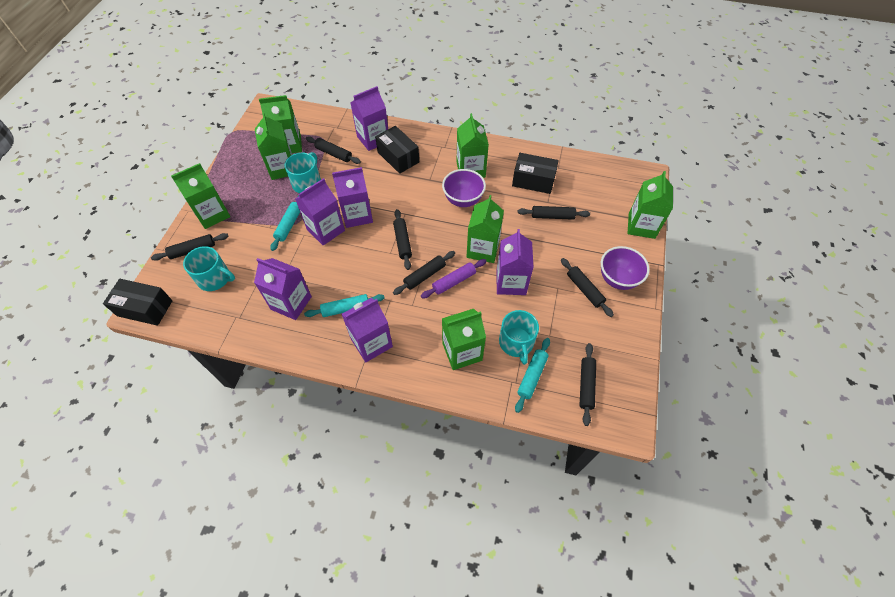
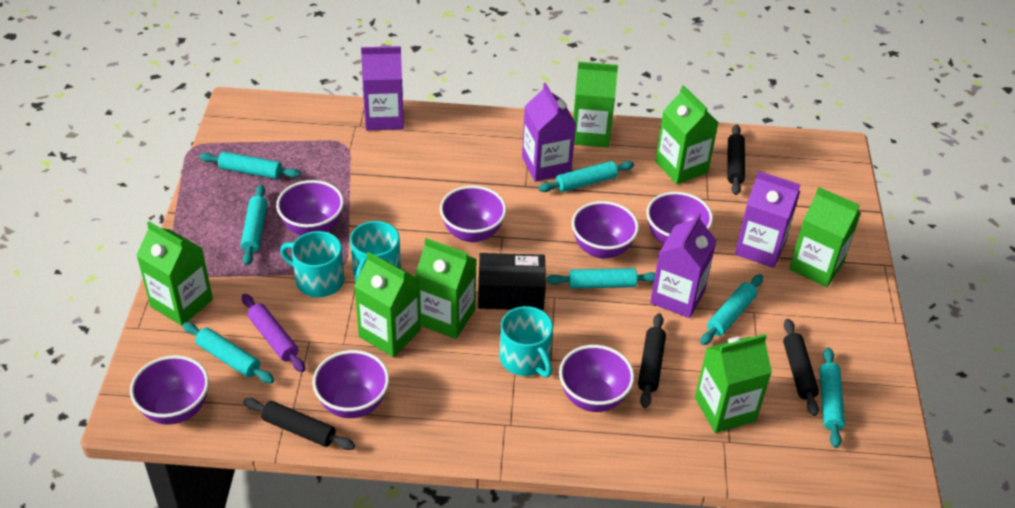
black box: [103,279,173,326] [375,126,419,174] [512,153,559,194] = 3 -> [478,253,546,310] = 1
black rolling pin: [151,233,229,261] [306,136,361,164] [393,209,412,270] [393,251,455,295] [518,206,590,220] [561,258,614,317] [579,343,596,426] = 7 -> [243,398,355,450] [638,313,666,408] [727,124,745,195] [783,319,819,416] = 4
purple bowl: [442,169,486,207] [601,246,650,290] = 2 -> [130,355,209,425] [276,180,344,235] [312,350,389,418] [440,185,506,242] [559,345,634,412] [572,201,639,259] [646,192,713,244] = 7
purple carton: [254,258,312,320] [295,178,345,246] [332,167,373,228] [342,298,393,362] [351,86,388,151] [496,229,534,295] = 6 -> [361,46,404,130] [522,83,576,182] [650,213,717,318] [735,171,800,268] = 4
turquoise rolling pin: [270,196,300,251] [304,294,385,317] [515,338,550,413] = 3 -> [183,322,274,384] [200,152,301,179] [241,185,267,265] [538,161,634,192] [546,268,655,289] [700,274,763,345] [819,347,845,448] = 7

